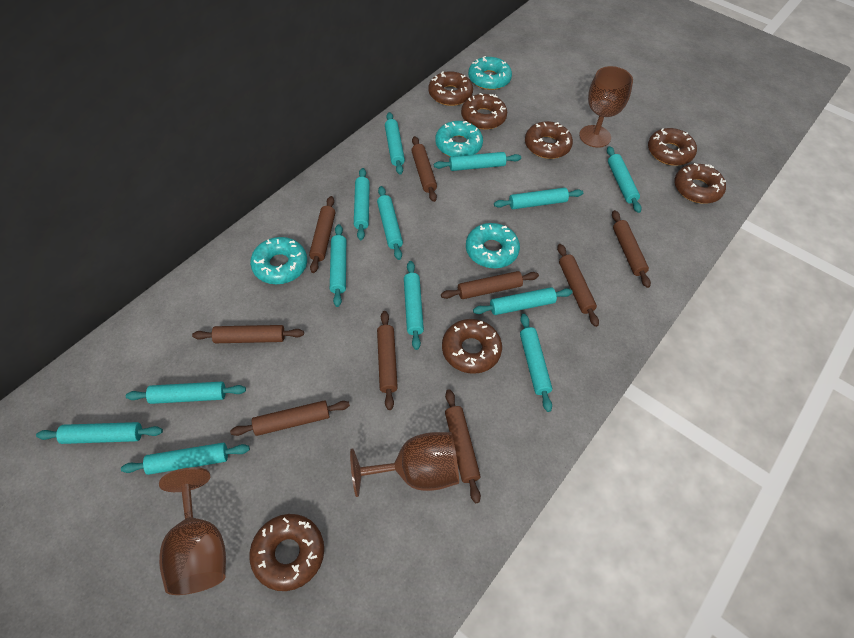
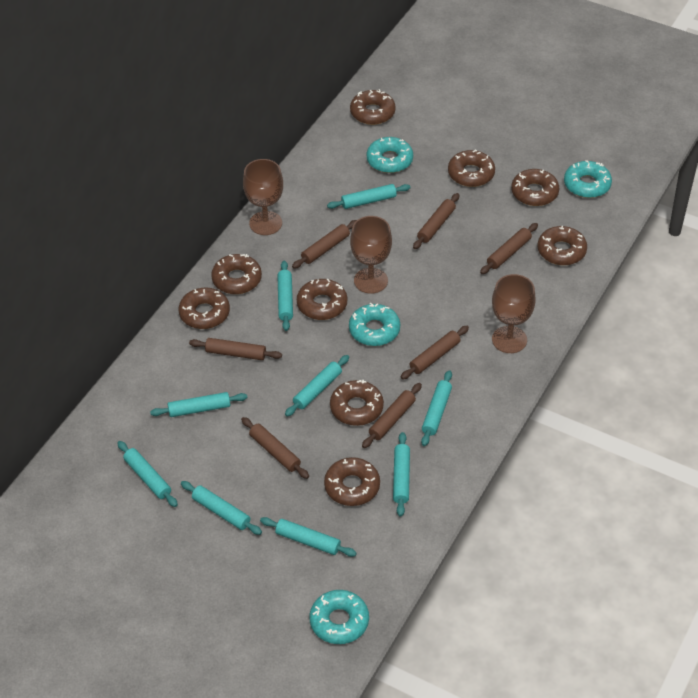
brown donut: [249,514,324,591] [428,71,473,106] [442,319,502,374] [461,93,507,130] [525,121,573,159] [648,128,697,166] [674,163,726,204] = 7 -> [179,288,230,329] [211,254,262,294] [297,279,347,320] [324,457,380,506] [330,380,384,426] [350,89,396,125] [448,150,495,187] [511,169,559,206] [538,226,587,265] = 9
brown rolling pin: [192,325,304,343] [230,400,350,436] [309,196,335,273] [377,311,398,410] [411,136,437,202] [441,271,539,299] [445,389,481,503] [557,244,599,327] [612,210,651,288] = 9 -> [189,338,282,360] [241,417,309,479] [292,220,357,269] [362,383,422,448] [401,326,469,380] [413,193,459,249] [480,223,538,274] = 7
turquoise rolling pin: [36,422,163,444] [121,443,250,475] [126,382,246,404] [330,224,346,307] [354,168,370,240] [377,186,403,260] [385,112,405,175] [404,261,424,350] [434,152,521,171] [473,287,573,315] [494,188,583,209] [520,314,552,412] [607,146,642,213] = 13 -> [117,441,178,507] [150,392,247,417] [181,481,262,535] [260,517,357,557] [277,261,293,331] [285,355,349,417] [327,184,411,209] [393,432,410,517] [421,370,452,446] = 9

